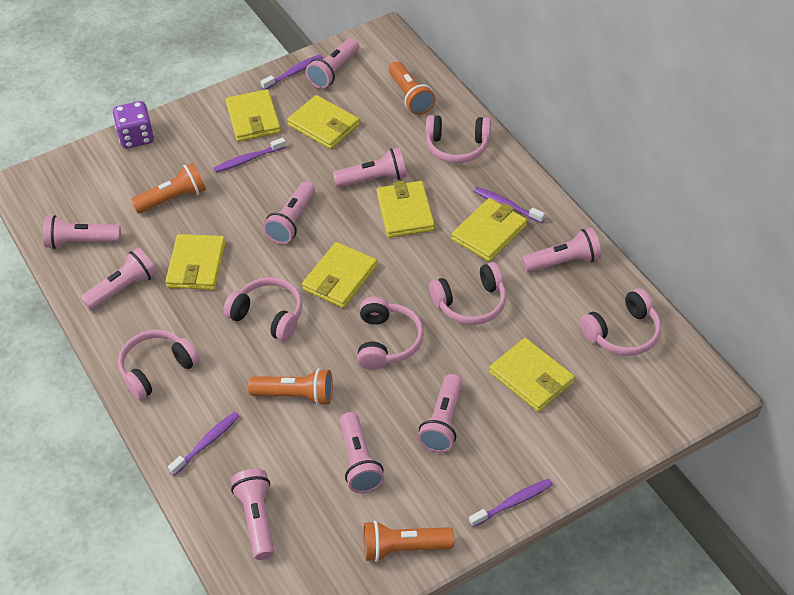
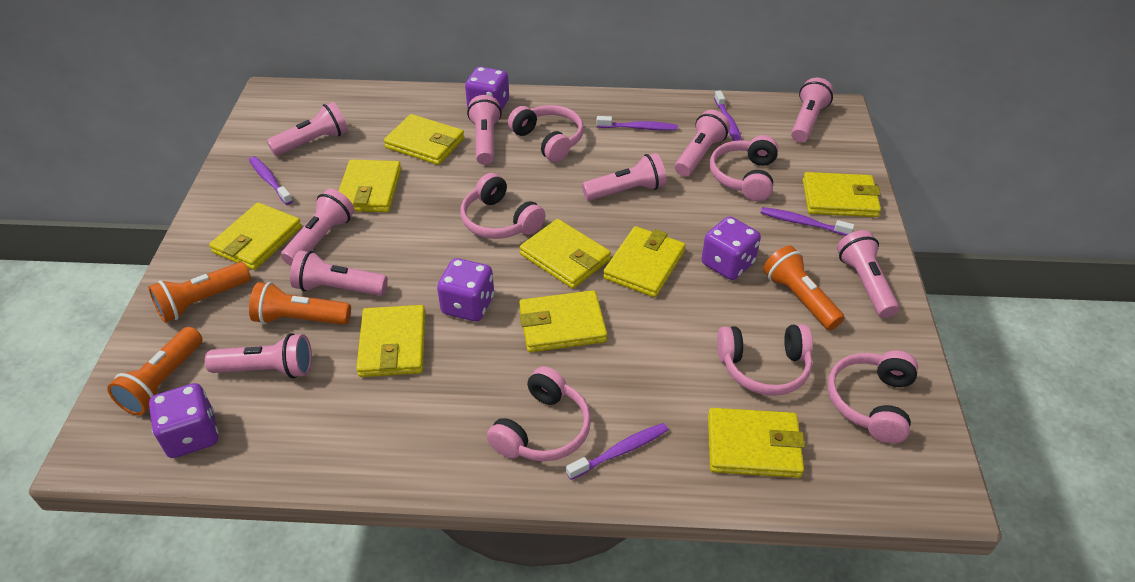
purple dice: [112,101,154,149] = 1 -> [149,383,218,458] [437,258,494,321] [465,67,509,111] [702,216,761,280] = 4
yellow wallet: [165,234,226,290] [226,89,281,142] [287,95,360,149] [302,242,377,308] [377,180,435,238] [452,198,527,262] [489,338,575,412] = 7 -> [209,202,302,270] [339,160,401,212] [356,305,425,377] [384,114,464,165] [519,290,607,352] [520,219,611,289] [603,226,685,297] [708,408,805,478] [803,172,881,217] = 9

